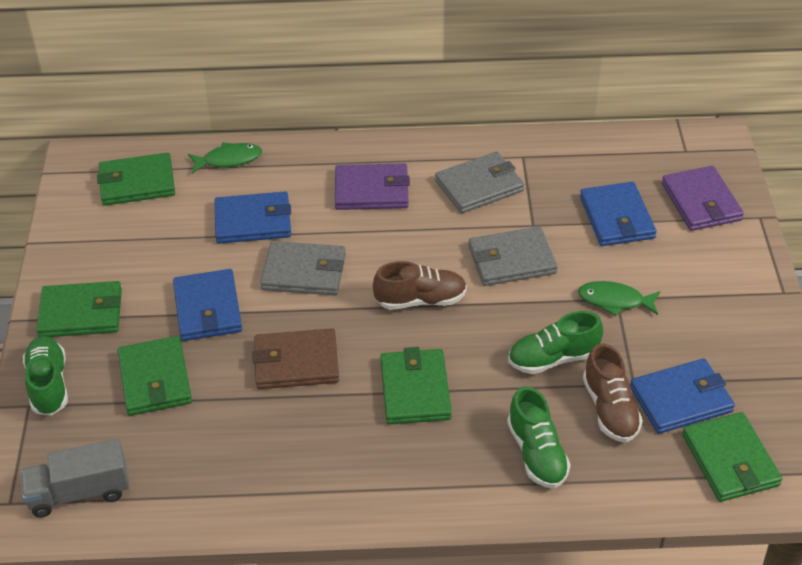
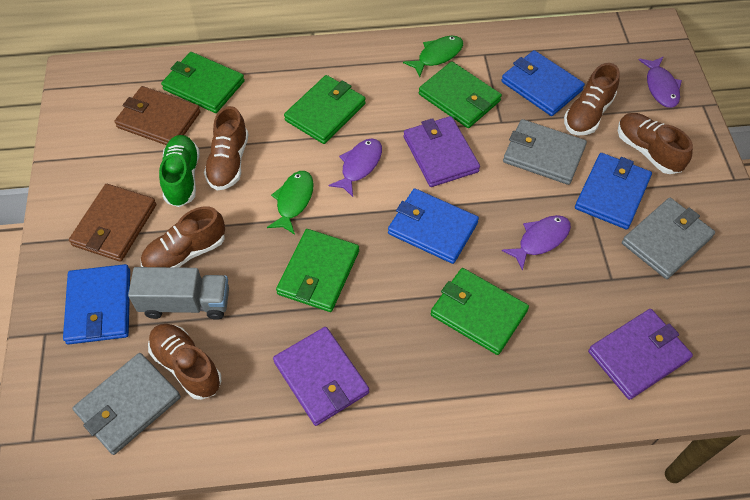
brown shoe: [373,261,467,310] [583,343,643,443] = 2 -> [141,206,225,268] [148,324,221,400] [204,106,249,191] [564,63,620,135] [618,113,693,174] = 5
brown wallet: [252,328,339,389] = 1 -> [69,184,156,262] [114,86,201,145] = 2
green shoe: [23,336,68,416] [507,386,571,488] [508,311,603,374] = 3 -> [159,135,200,207] = 1
purple fish: none = 0 -> [328,138,382,197] [502,215,571,271] [638,56,682,108] = 3
purple wallet: [335,163,410,210] [662,166,744,231] = 2 -> [273,327,369,426] [404,116,480,187] [588,309,693,400] = 3

